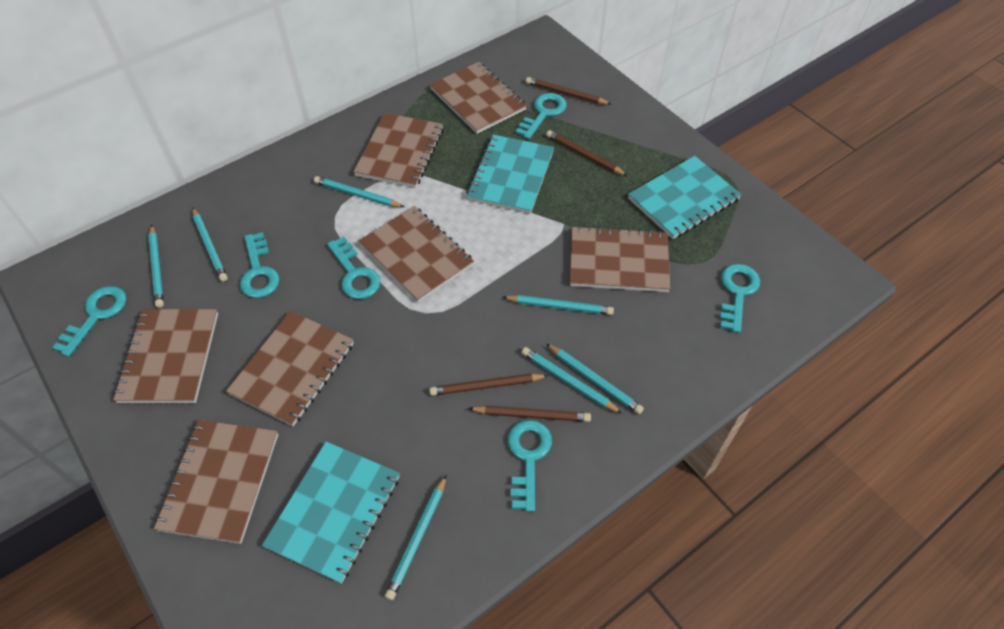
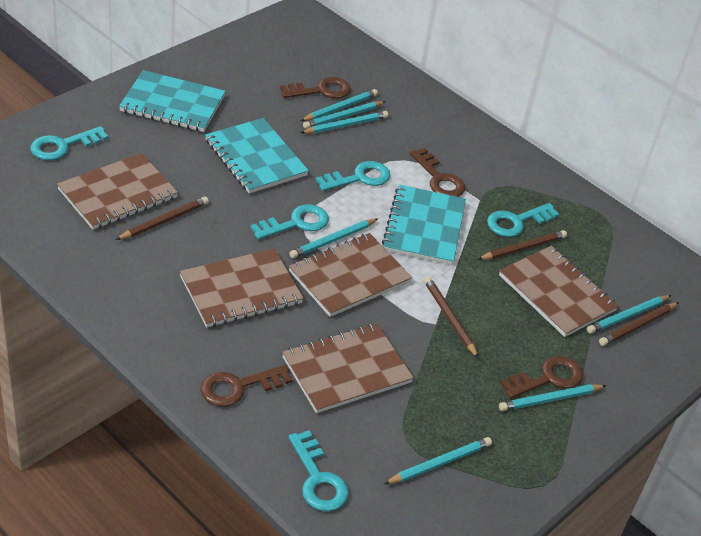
brown key: none = 0 -> [200,365,292,407] [280,77,351,98] [410,148,465,197] [500,356,583,398] = 4
brown notebook: [113,309,218,403] [154,420,278,544] [226,311,354,426] [353,113,444,188] [359,206,474,302] [430,62,527,134] [570,226,671,292] = 7 -> [57,153,178,230] [180,248,304,327] [282,323,414,413] [289,233,412,317] [499,246,618,337] = 5
turquoise key: [52,286,126,357] [240,232,279,298] [327,236,381,299] [508,420,552,512] [515,93,567,139] [720,264,760,333] = 6 -> [30,126,108,160] [250,204,329,240] [288,430,349,511] [316,161,390,191] [487,203,559,237] = 5

